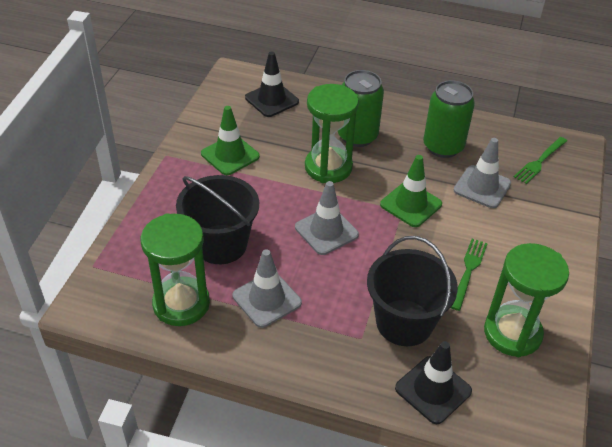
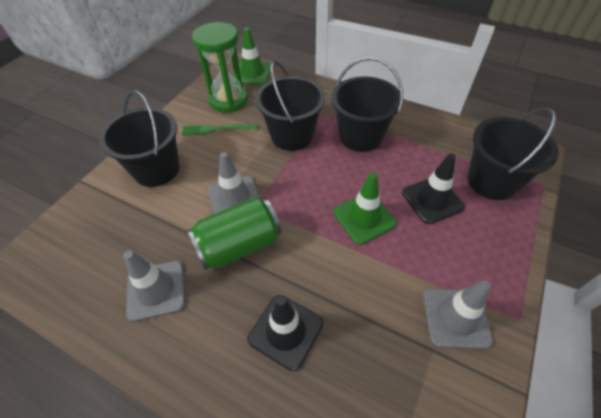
black bucket: [176,175,259,264] [367,236,458,346] = 2 -> [99,90,180,187] [255,61,325,151] [331,57,403,152] [467,107,559,200] = 4
green can: [338,70,384,147] [423,80,475,158] = 2 -> [187,197,281,270] = 1
green fork: [450,239,488,311] [514,137,567,184] = 2 -> [182,124,257,136] = 1
green hourglass: [141,213,210,326] [305,84,359,183] [484,243,569,357] = 3 -> [192,22,248,113] = 1

